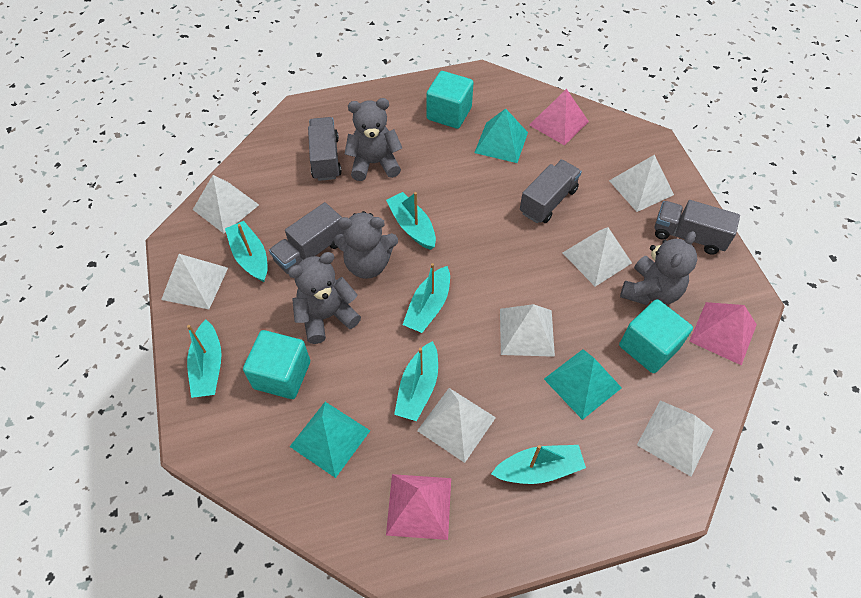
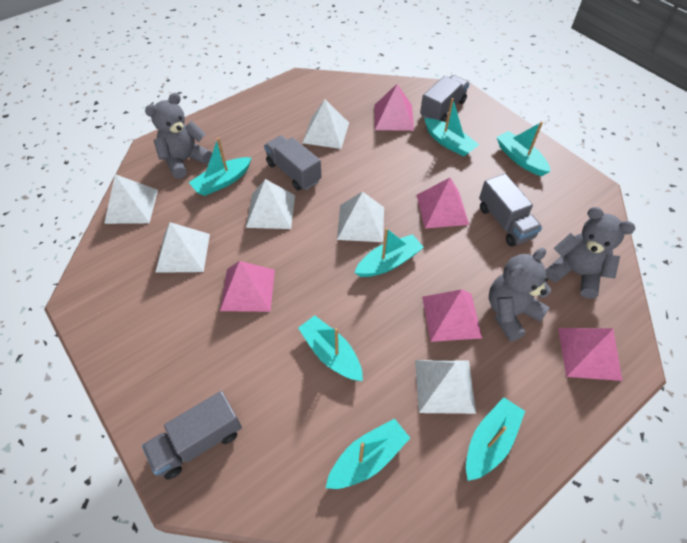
grey teddy bear: [288,252,361,344] [334,211,398,279] [345,98,402,181] [620,231,697,305] = 4 -> [145,93,212,179] [489,248,551,341] [546,207,636,299] = 3
pink pyramid: [386,474,451,540] [529,89,589,146] [689,302,757,366] = 3 -> [220,261,275,312] [374,84,414,131] [417,178,469,229] [422,289,482,342] [558,328,622,381] = 5
turquoise boat: [187,319,222,398] [225,221,268,282] [386,192,436,250] [394,341,438,421] [403,263,450,333] [491,445,586,484] = 6 -> [189,138,252,196] [298,315,363,381] [326,418,410,489] [354,228,424,277] [424,98,479,157] [466,397,525,481] [496,121,551,176] = 7
turquoise cube: [243,330,310,399] [426,71,474,129] [619,299,693,373] = 3 -> none = 0
turquoise pyramid: [289,402,370,478] [474,108,528,163] [544,349,622,420] = 3 -> none = 0
white pyramid: [161,254,228,309] [193,175,259,234] [417,388,496,463] [500,304,555,357] [563,227,632,287] [609,155,674,212] [637,400,713,477] = 7 -> [104,174,158,224] [155,222,210,273] [246,179,295,229] [302,100,349,149] [337,191,384,242] [415,360,476,414] = 6

